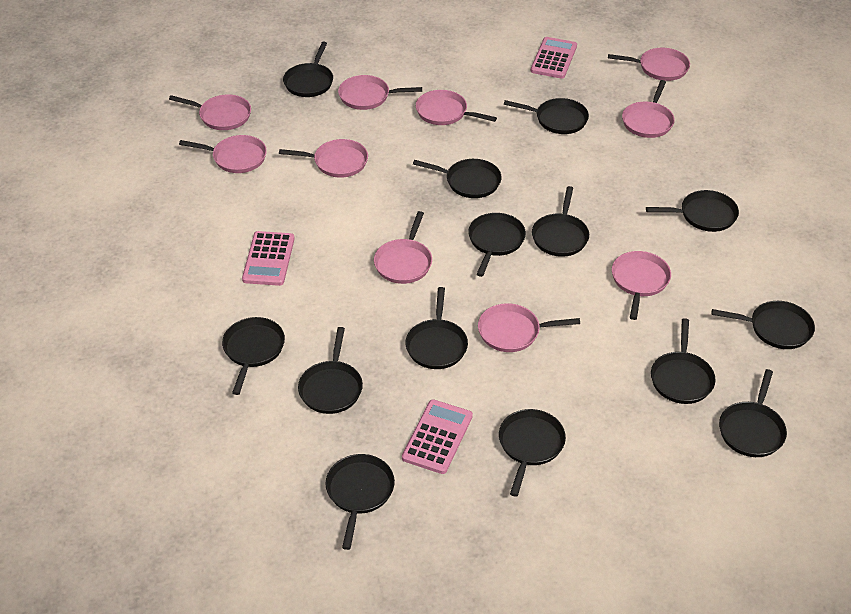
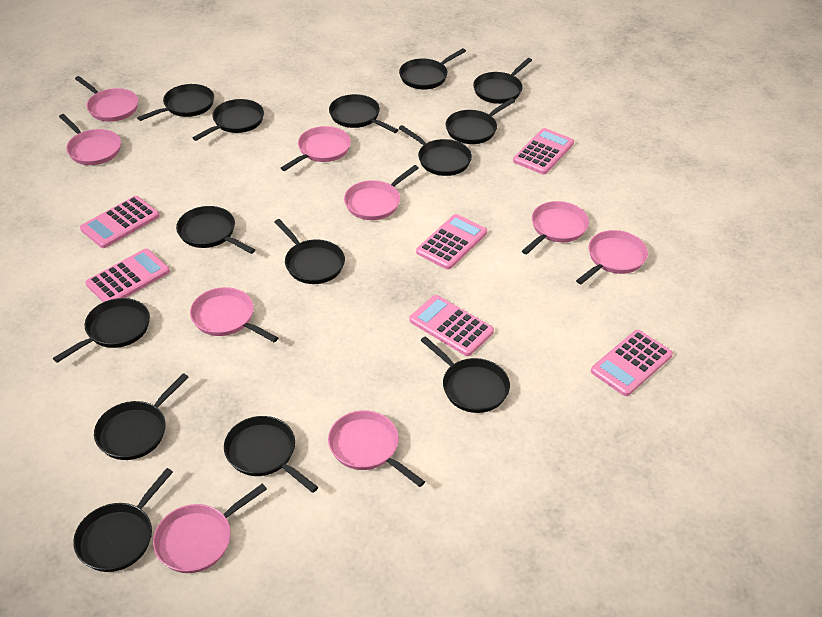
pink calculator: [242,231,295,286] [402,399,473,474] [530,37,577,79] = 3 -> [80,196,160,248] [86,249,170,302] [409,295,494,356] [416,214,487,270] [513,128,574,174] [591,330,673,396] = 6
pink pan: [169,94,251,130] [179,135,267,173] [279,139,368,178] [338,75,422,110] [374,211,432,284] [416,90,497,125] [478,303,580,352] [608,48,690,81] [612,251,671,320] [622,80,675,138] = 10 -> [59,114,121,165] [75,76,139,122] [153,484,267,573] [190,287,278,342] [281,126,351,171] [328,410,425,487] [344,165,419,220] [522,201,589,254] [576,230,648,284] = 9

